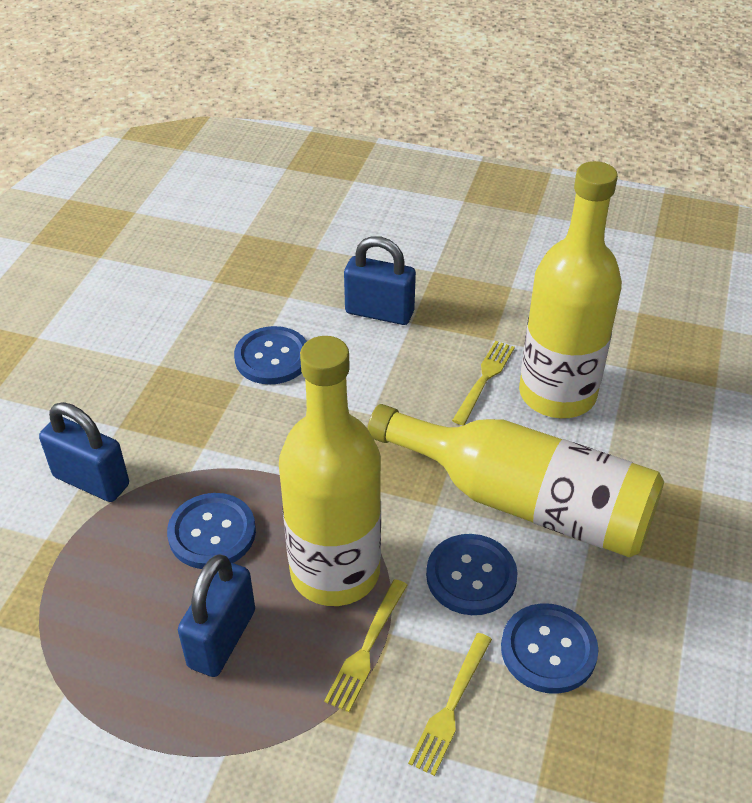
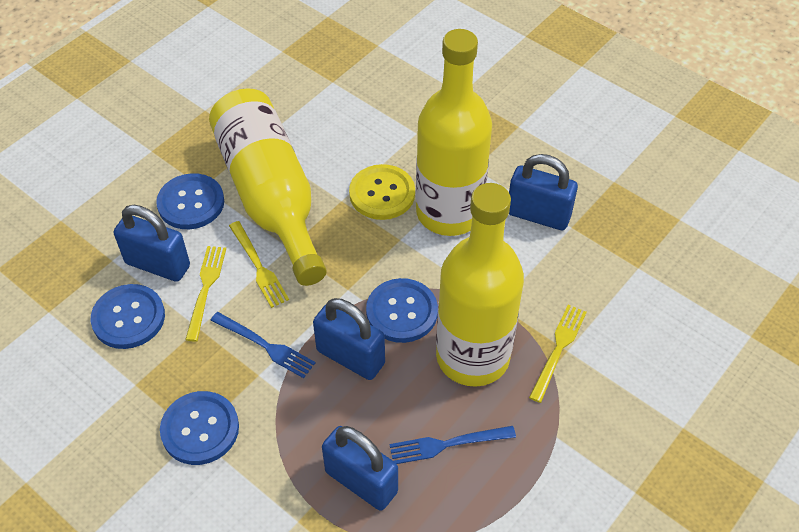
blue fork: none = 0 -> [210,312,315,378] [389,426,516,464] = 2
blue padlock: [39,402,129,502] [178,554,255,677] [344,236,416,325] = 3 -> [114,205,190,282] [313,298,385,380] [322,426,398,511] [509,154,578,231] = 4
yellow button: none = 0 -> [349,164,415,220] = 1

